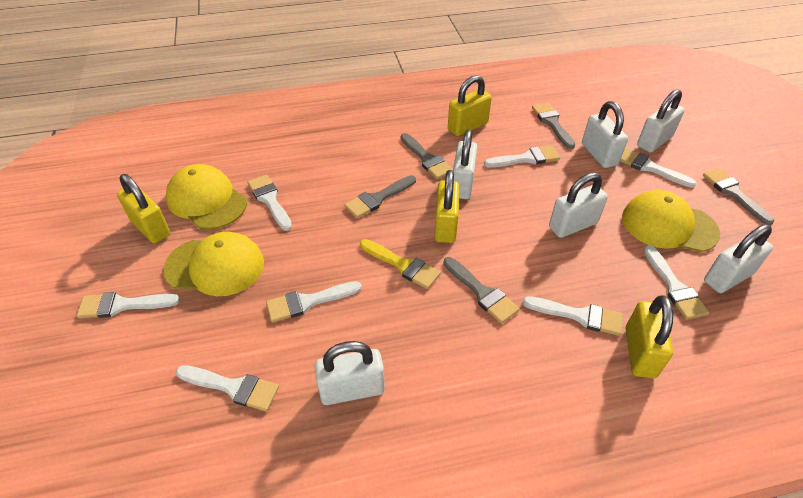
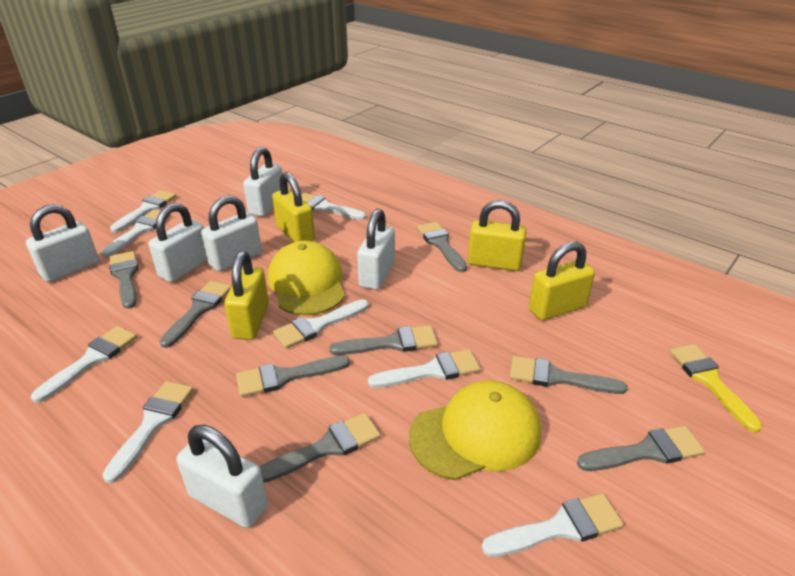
grey brush: [344,175,416,218] [401,133,453,179] [443,257,519,324] [532,103,575,149] [703,168,774,226] = 5 -> [109,251,139,309] [160,281,231,348] [236,356,350,397] [259,413,381,483] [329,325,438,355] [417,222,467,272] [509,356,628,394] [577,426,705,471] = 8
yellow cap: [163,232,264,296] [166,164,247,230] [622,190,720,252] = 3 -> [268,241,345,315] [409,380,541,480] = 2

